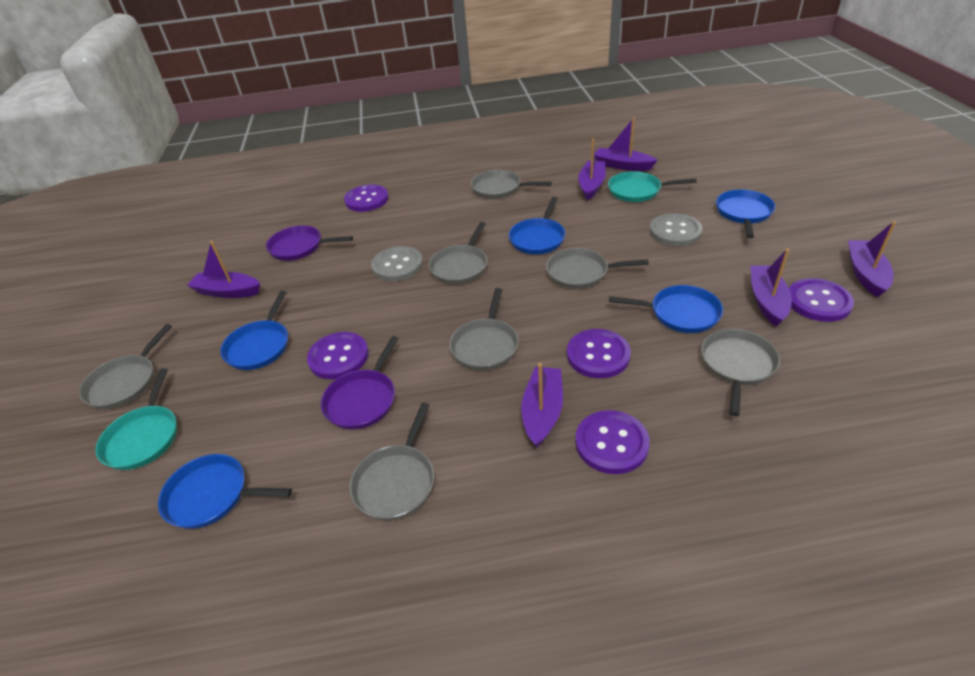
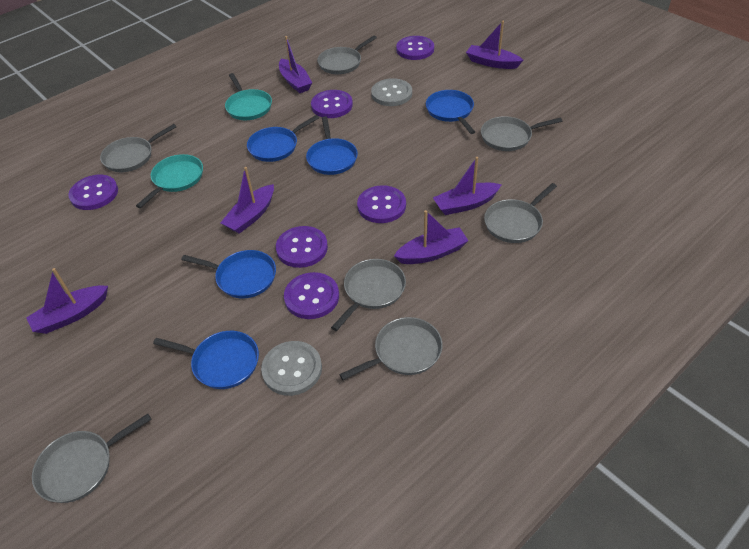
purple button: [307,332,369,379] [344,184,389,212] [567,329,631,378] [576,410,650,474] [789,278,854,322] = 5 -> [68,175,118,210] [276,226,328,268] [284,272,339,319] [311,90,353,118] [357,185,406,223] [396,36,434,60] = 6
purple pan: [266,226,353,261] [321,336,399,430] = 2 -> none = 0

